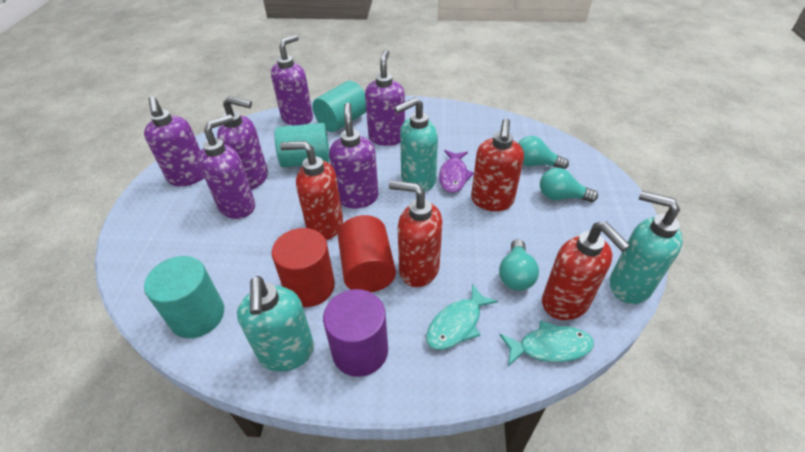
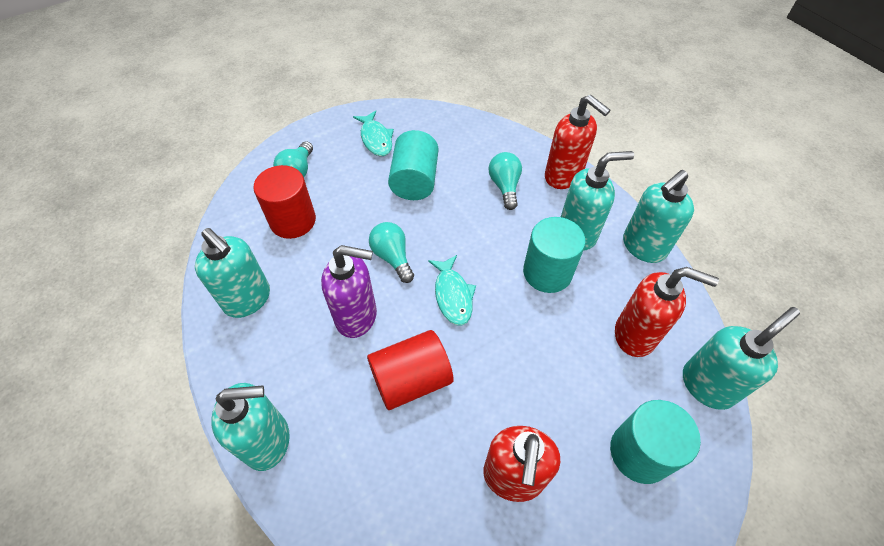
purple cylinder: [323,289,388,377] = 1 -> none = 0
purple fish: [439,150,474,193] = 1 -> none = 0
purple soap dispenser: [144,96,204,186] [198,114,255,219] [217,96,268,190] [271,35,313,125] [329,103,378,208] [365,50,405,146] = 6 -> [321,245,377,338] = 1
red soap dispenser: [280,141,343,240] [389,180,442,287] [471,118,524,211] [542,222,630,320] = 4 -> [483,426,560,502] [545,95,610,189] [615,267,719,357] = 3
turquoise soap dispenser: [237,276,314,372] [394,97,438,191] [610,191,683,304] = 3 -> [195,228,270,318] [211,383,290,471] [561,151,634,251] [623,170,694,263] [683,307,800,410] = 5

